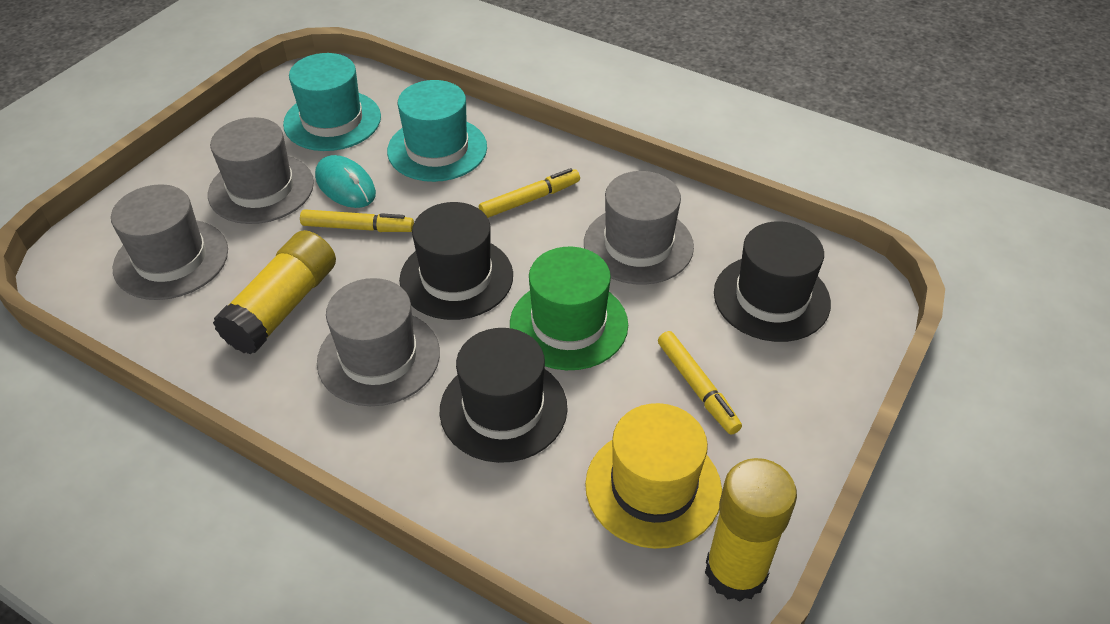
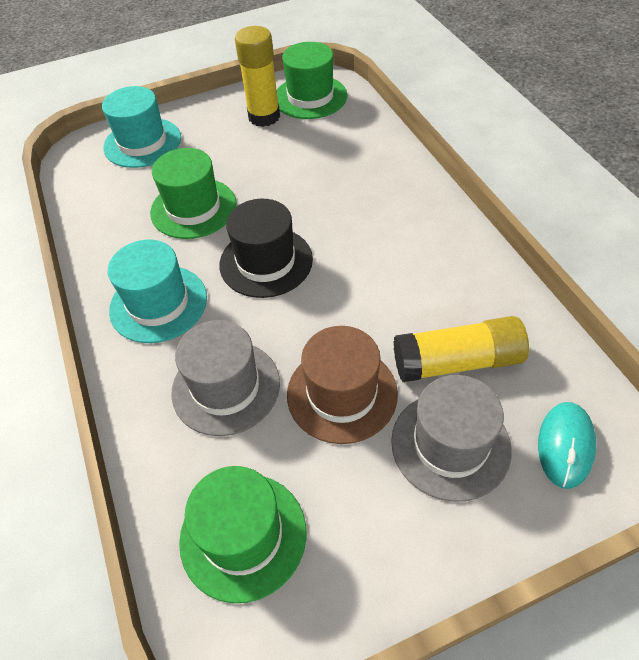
black hat: [399,202,513,320] [440,328,568,463] [714,221,831,342] = 3 -> [219,199,313,298] = 1
brown hat: none = 0 -> [287,326,398,444] = 1
green hat: [510,247,628,370] = 1 -> [150,148,237,239] [179,466,306,603] [277,42,347,119] = 3
grey hat: [111,184,228,300] [208,117,314,224] [317,278,440,406] [584,171,694,285] = 4 -> [171,320,280,436] [391,375,512,502] = 2
yellow hat: [585,403,722,549] = 1 -> none = 0
yellow marker: [300,209,414,232] [479,168,580,218] [658,331,742,435] = 3 -> none = 0

